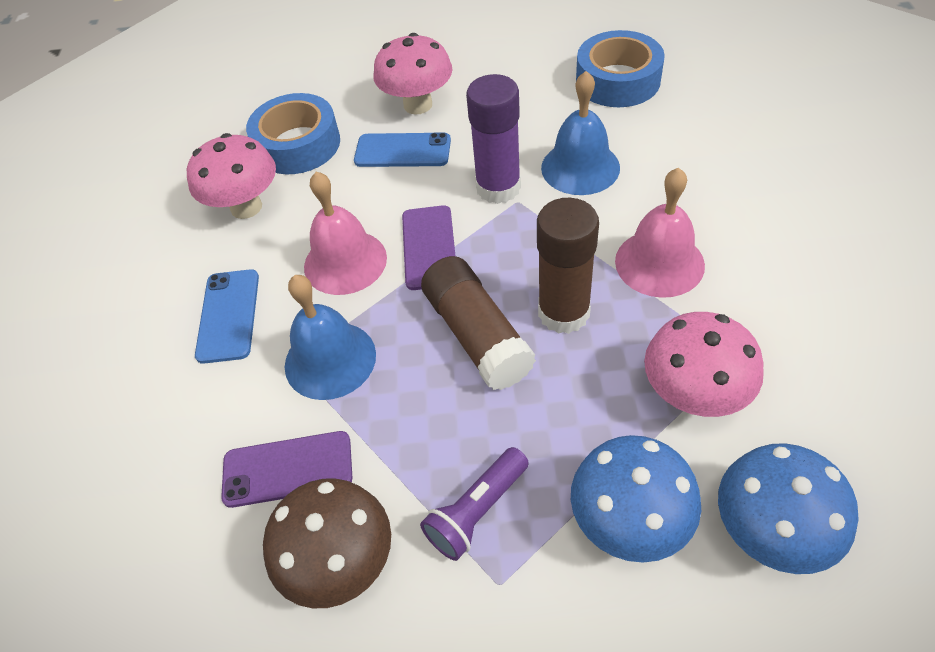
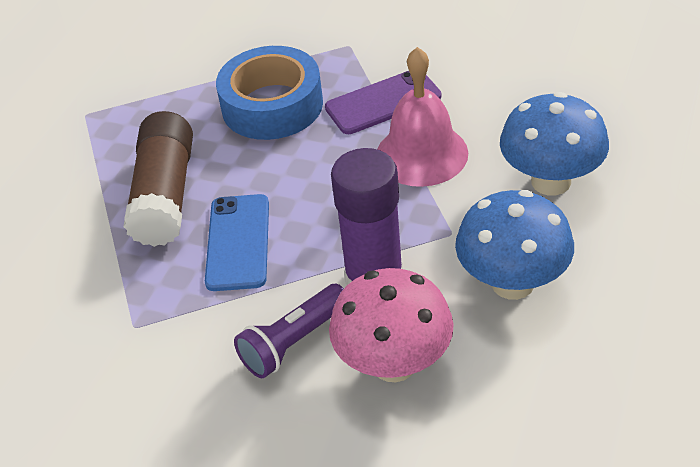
blue bell: [285,275,376,400] [541,71,620,195] = 2 -> none = 0
blue phone: [195,269,259,364] [354,132,451,167] = 2 -> [205,194,269,291] = 1
blue tape: [246,93,340,174] [576,30,665,107] = 2 -> [216,46,323,140] = 1
brown glue stick: [421,256,536,390] [537,198,599,334] = 2 -> [123,111,193,247] = 1
brown mushroom: [263,478,391,608] = 1 -> none = 0
pink bell: [304,172,387,295] [615,168,705,298] = 2 -> [377,47,468,187] = 1
pink mushroom: [187,133,276,219] [374,33,452,114] [644,312,764,417] = 3 -> [329,268,454,382] = 1
purple phone: [221,431,352,508] [402,205,455,290] = 2 -> [325,71,441,134] = 1

